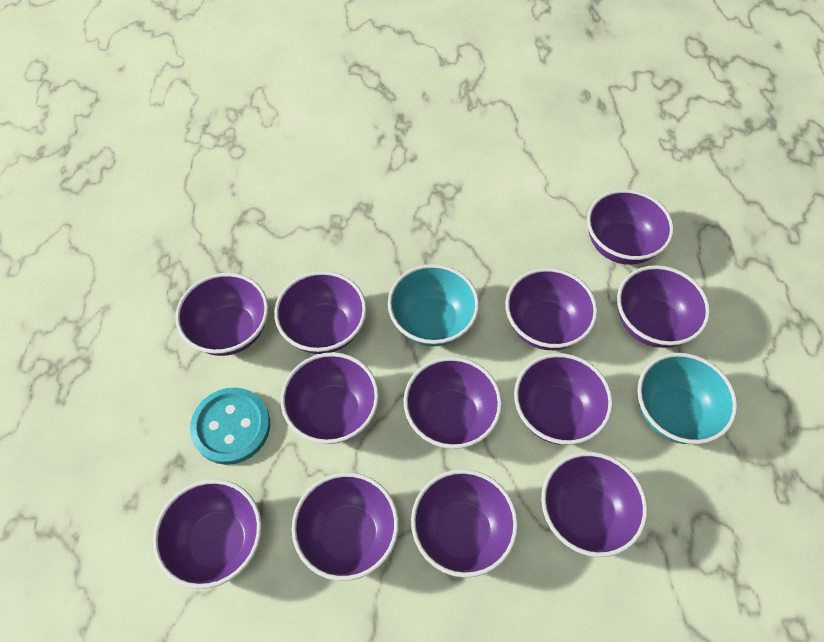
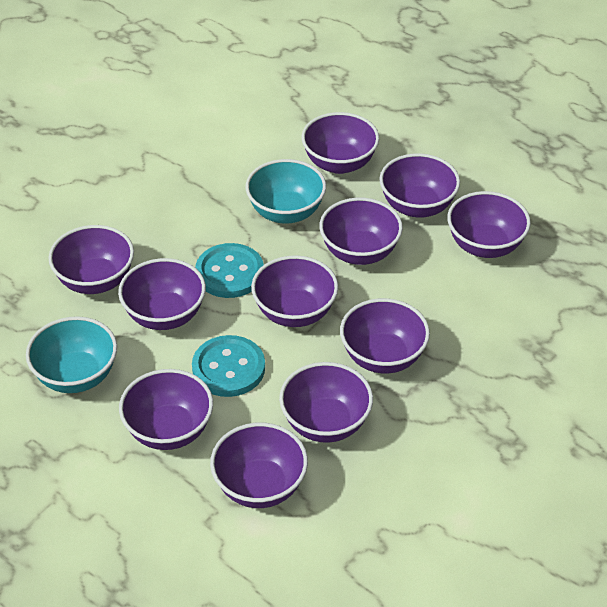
purple bowl: [153,479,262,589] [175,273,269,356] [274,271,367,354] [281,352,379,444] [292,472,399,581] [403,357,502,449] [411,469,518,578] [505,268,598,350] [514,353,613,445] [541,452,648,557] [587,189,674,265] [617,265,710,348] = 12 -> [49,225,134,294] [118,258,206,330] [119,369,213,450] [210,423,308,508] [251,255,338,327] [279,362,373,443] [302,112,379,174] [319,198,403,265] [340,298,430,373] [379,153,460,217] [447,191,531,258] = 11
turquoise button: [190,387,270,465] = 1 -> [192,335,265,397] [195,243,264,298] = 2

